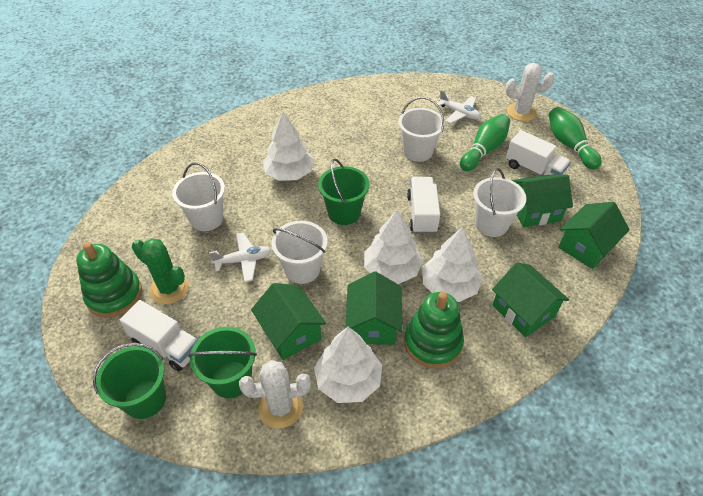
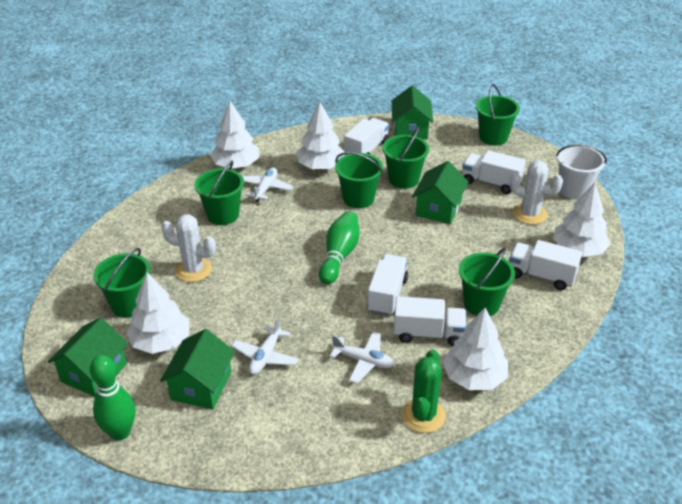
green bucket: [93,343,166,419] [188,327,257,398] [318,159,369,225] = 3 -> [93,248,151,318] [194,161,244,225] [335,152,383,208] [382,127,429,189] [459,248,515,316] [476,84,520,146] = 6
green house: [251,283,326,360] [346,271,403,345] [492,262,569,337] [511,174,573,227] [558,202,630,269] = 5 -> [48,317,128,397] [160,329,235,410] [392,86,433,140] [412,161,468,224] = 4
green stacking toy: [76,242,142,318] [404,292,464,368] = 2 -> none = 0
white bucket: [172,162,225,231] [272,221,328,284] [398,97,445,162] [473,168,526,237] = 4 -> [556,144,607,199] = 1
white plane: [209,232,272,282] [437,90,481,124] = 2 -> [232,317,298,374] [243,168,293,202] [330,331,394,383] = 3
white tree: [263,112,314,181] [314,327,382,403] [364,210,423,284] [422,227,483,302] = 4 -> [126,272,189,354] [210,101,259,169] [296,102,345,169] [442,308,508,390] [553,183,610,257] = 5
white truck: [120,300,198,371] [407,177,440,234] [506,130,571,176] = 3 -> [344,118,389,155] [367,254,408,316] [394,296,466,346] [462,150,526,194] [509,240,582,290] = 5

